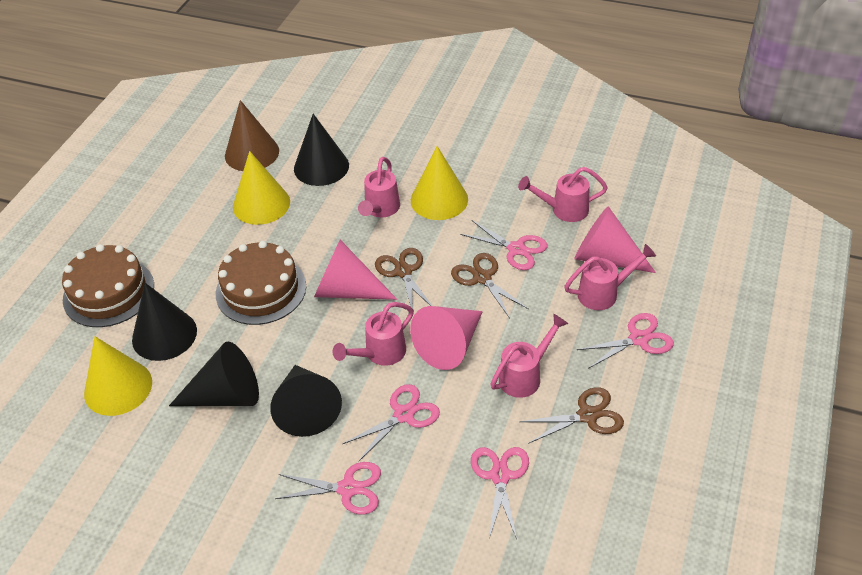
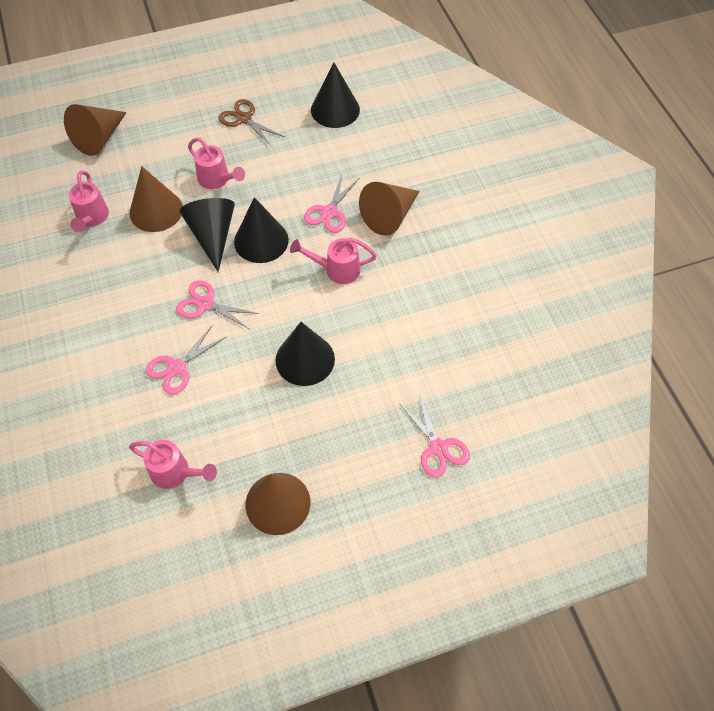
brown cake: [62,244,154,327] [216,241,306,325] = 2 -> none = 0
brown cone: [225,100,279,171] = 1 -> [64,104,127,156] [130,166,183,232] [245,473,310,535] [359,182,420,236] = 4
brown scissors: [375,248,432,309] [451,253,529,319] [519,387,624,444] = 3 -> [218,99,284,147] = 1
pink cone: [314,240,397,300] [410,306,483,370] [574,206,656,273] = 3 -> none = 0
pink scissors: [275,462,381,514] [343,384,440,461] [460,220,548,270] [471,447,529,539] [576,313,674,369] = 5 -> [146,326,226,395] [176,280,260,329] [304,174,359,233] [399,395,470,477] = 4
pink watering can: [333,302,414,366] [358,157,400,217] [490,314,568,398] [518,167,608,222] [564,244,656,310] = 5 -> [69,171,109,232] [129,440,217,489] [188,137,245,189] [290,237,377,284] = 4
yellow cone: [84,336,152,416] [233,151,290,225] [411,146,468,220] = 3 -> none = 0

